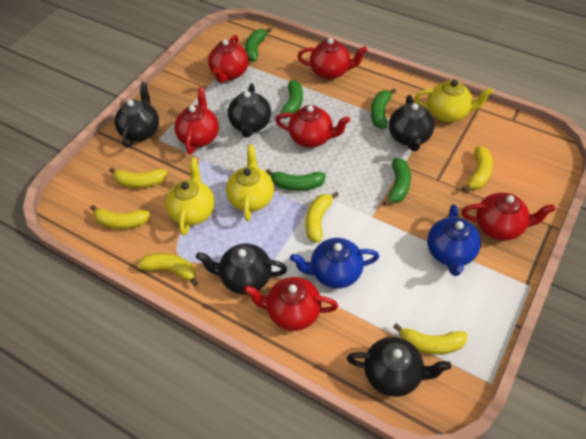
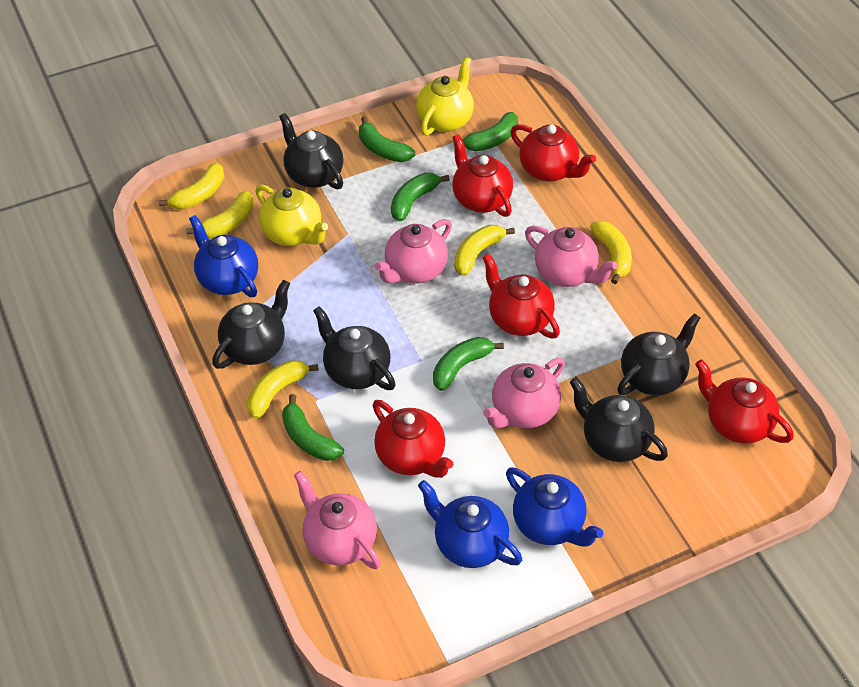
blue teapot: [290,238,379,288] [427,204,481,276] = 2 -> [189,215,258,297] [418,480,522,568] [506,468,603,546] = 3
pink teapot: none = 0 -> [294,471,381,569] [375,219,452,283] [483,357,565,428] [525,226,618,287] = 4
red teapot: [174,87,219,154] [208,35,249,83] [244,277,338,331] [276,105,350,148] [298,38,367,80] [462,192,555,240] = 6 -> [373,400,453,478] [452,134,513,217] [482,254,560,338] [511,124,596,182] [695,359,794,444] = 5
yellow banana: [90,205,150,229] [109,167,167,188] [137,253,198,286] [305,192,339,243] [393,323,467,354] [462,146,493,191] = 6 -> [159,163,224,210] [186,191,254,239] [247,360,319,419] [454,225,515,276] [590,221,632,284] = 5
yellow teapot: [165,158,215,236] [226,145,274,221] [415,80,493,122] = 3 -> [256,184,328,246] [416,57,474,136] = 2

